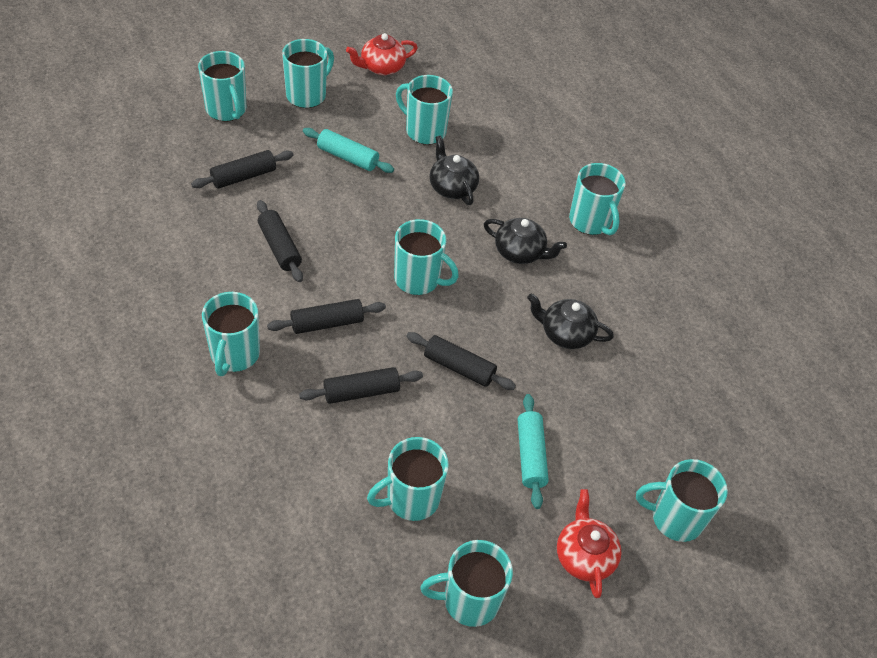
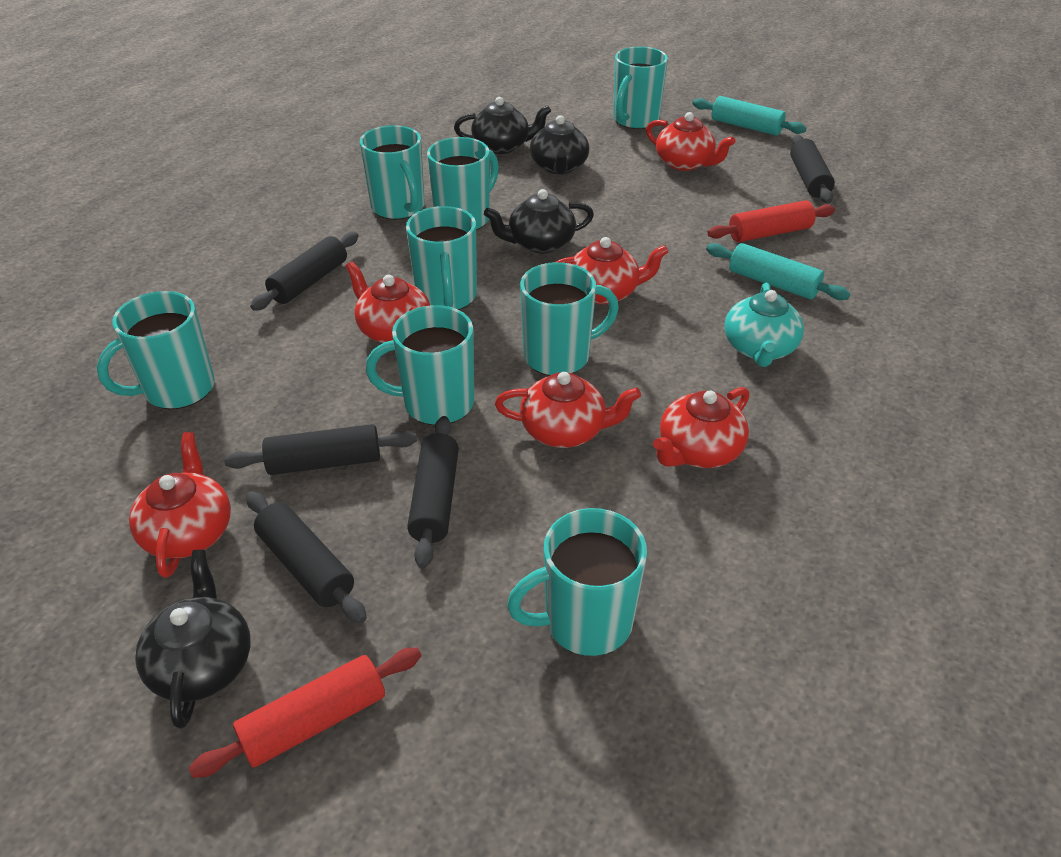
black teapot: [429,135,479,205] [484,218,567,264] [527,293,614,349] = 3 -> [135,550,251,729] [454,97,551,154] [484,189,594,253] [530,115,589,174] = 4
red rolling pin: none = 0 -> [189,648,421,778] [707,200,835,242] = 2
red teapot: [346,33,418,75] [557,489,622,598] = 2 -> [129,432,231,578] [346,261,430,343] [495,372,641,448] [555,237,669,304] [646,112,735,171] [653,387,749,468] = 6
turquoise mug: [198,51,247,121] [202,292,260,376] [282,39,334,108] [367,437,449,521] [394,219,459,295] [396,75,453,145] [420,540,513,627] [569,163,625,236] [636,459,728,542] = 9 -> [97,291,215,409] [360,125,425,220] [366,305,474,425] [406,206,477,310] [427,137,499,230] [507,508,647,656] [520,262,619,376] [613,46,668,129] = 8
turquoise teapot: none = 0 -> [724,283,804,367] = 1

